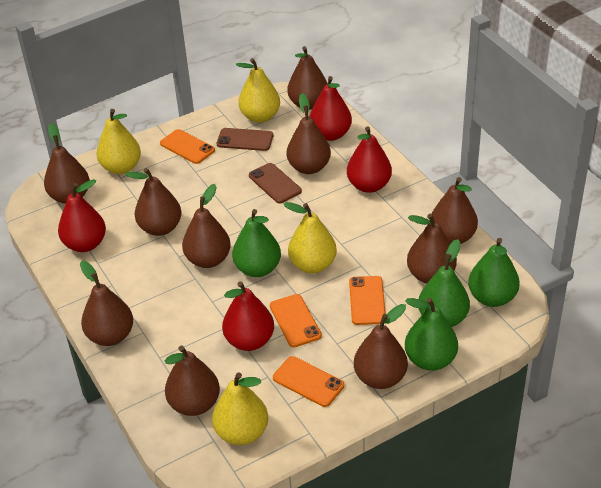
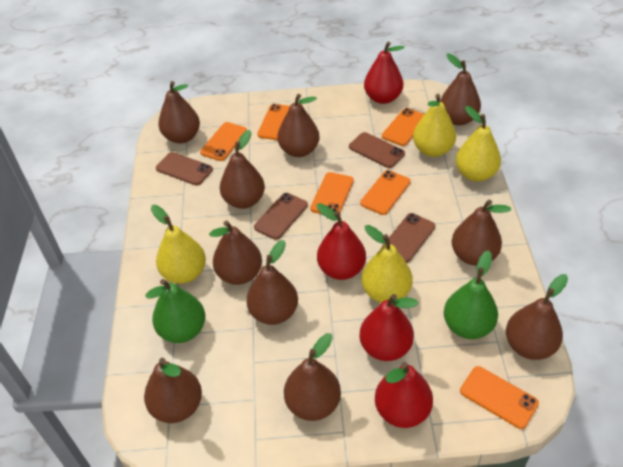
brown phone: [217,128,273,151] [249,163,302,203] = 2 -> [156,152,213,186] [254,193,308,240] [349,132,405,168] [382,213,435,263] = 4
green pear: [232,209,281,277] [405,298,458,371] [419,239,470,327] [468,238,520,307] = 4 -> [145,279,205,343] [444,250,498,339] = 2
orange phone: [160,129,215,164] [270,294,322,347] [273,356,344,407] [349,276,386,325] = 4 -> [200,122,247,161] [257,104,290,140] [310,172,354,214] [360,170,410,215] [382,108,424,146] [460,366,539,429] = 6

